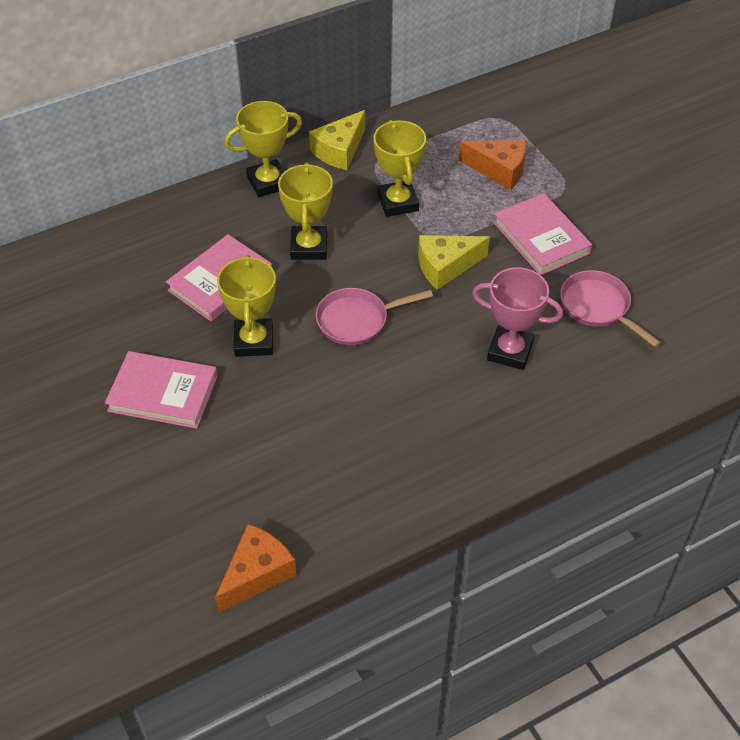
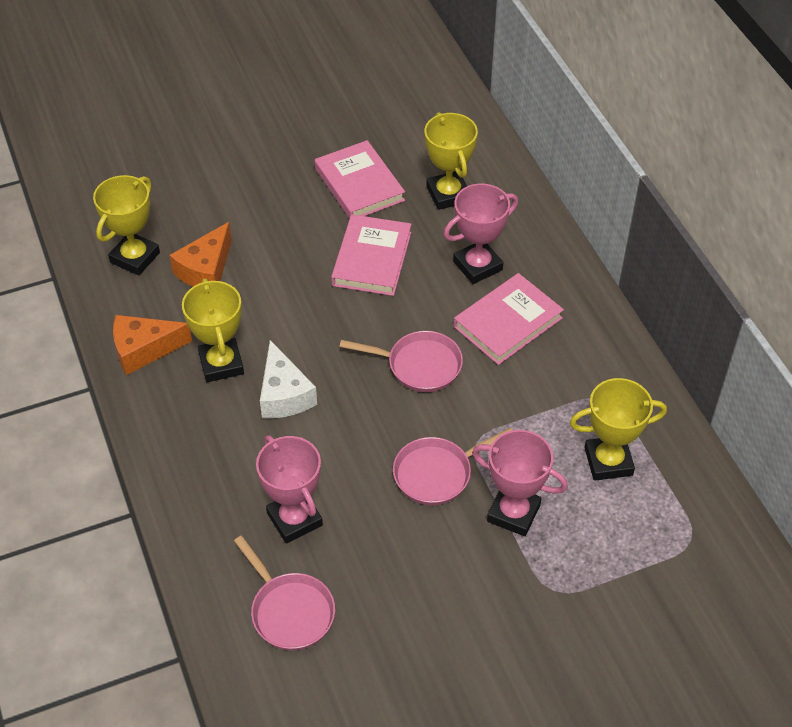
pink pan: [316,288,433,345] [560,270,661,347] = 2 -> [234,536,335,650] [340,331,463,392] [393,428,512,505] = 3
pink trophy: [472,267,563,370] = 1 -> [256,435,323,544] [444,184,518,284] [472,430,568,536] = 3
white cheese: none = 0 -> [260,340,317,418] = 1
yellow cheese: [309,110,365,170] [418,235,490,290] = 2 -> none = 0

